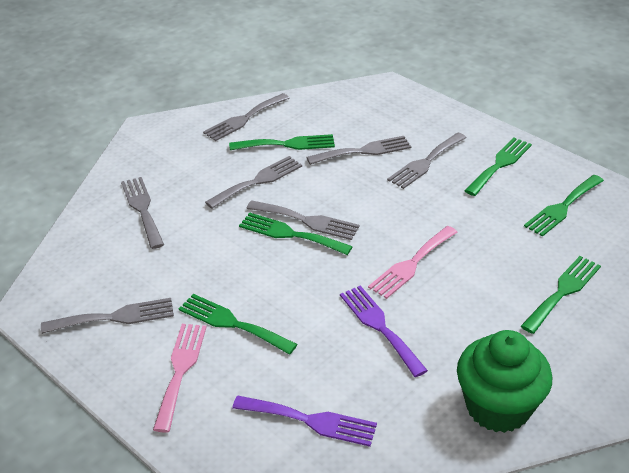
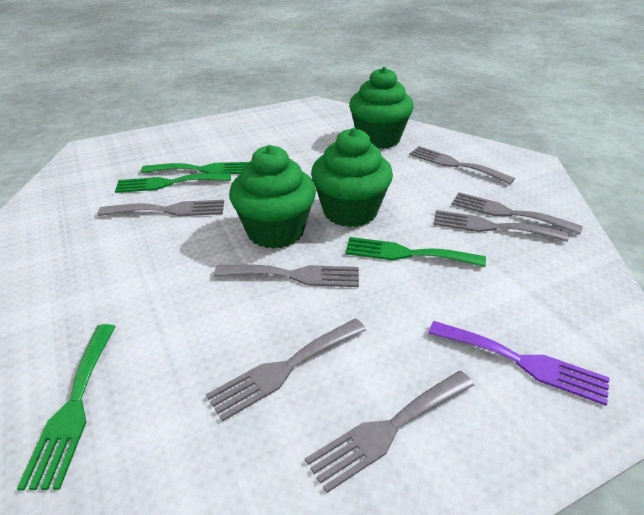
green cupcake: [457,330,552,433] = 1 -> [229,145,316,249] [311,128,393,227] [349,67,414,149] = 3
green fork: [178,294,298,355] [229,134,335,150] [239,212,353,255] [464,138,532,196] [521,256,601,334] [524,175,604,237] = 6 -> [17,324,116,491] [115,173,231,193] [141,162,249,174] [345,237,486,267] = 4
pink fork: [153,324,207,433] [368,226,457,299] = 2 -> none = 0
purple fork: [232,396,377,447] [340,285,428,377] = 2 -> [428,321,610,406] = 1

